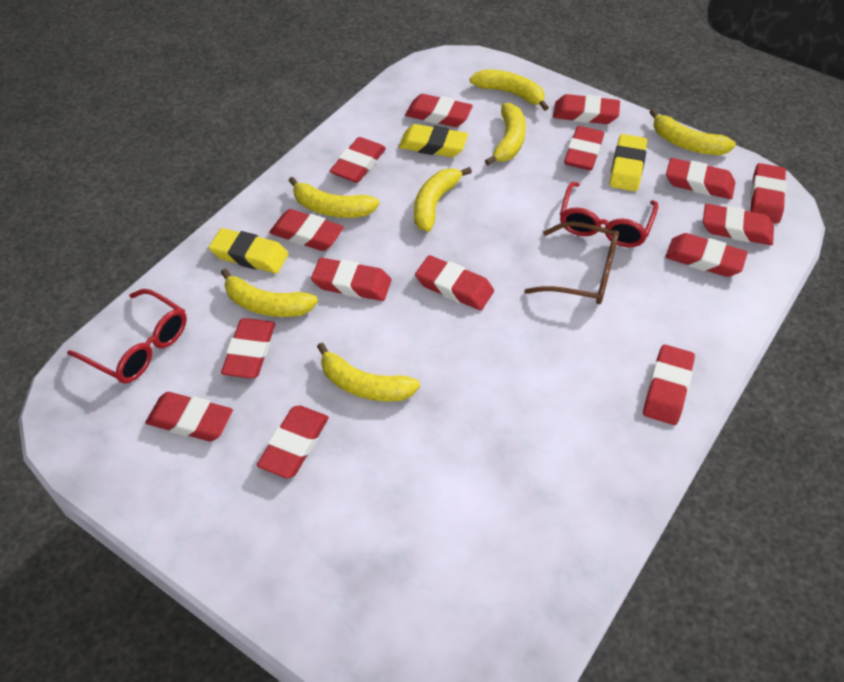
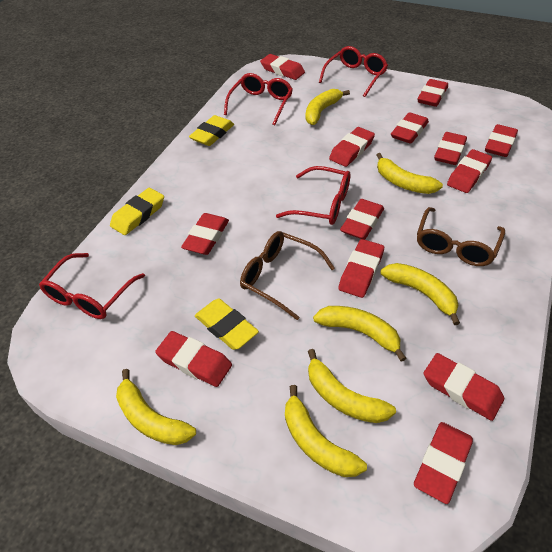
brown glasses: [524,221,619,304] = 1 -> [240,231,335,320] [417,207,505,266] = 2
red eraser: [145,392,233,441] [221,318,275,379] [257,406,329,478] [269,209,344,251] [311,258,391,301] [330,137,386,183] [405,94,473,127] [415,255,494,310] [553,94,620,124] [564,126,604,170] [643,345,695,425] [665,233,748,277] [666,158,735,199] [703,204,774,245] [750,163,787,224] = 15 -> [155,331,232,387] [181,213,229,255] [260,54,305,80] [329,127,375,167] [338,239,384,298] [340,199,384,240] [391,112,429,144] [414,422,473,504] [417,79,448,107] [424,353,504,421] [434,132,467,165] [447,149,492,193] [485,124,518,157] = 13
red glasses: [67,289,187,384] [560,182,658,247] = 2 -> [39,253,145,319] [224,73,293,125] [276,166,350,225] [319,46,388,97] = 4

